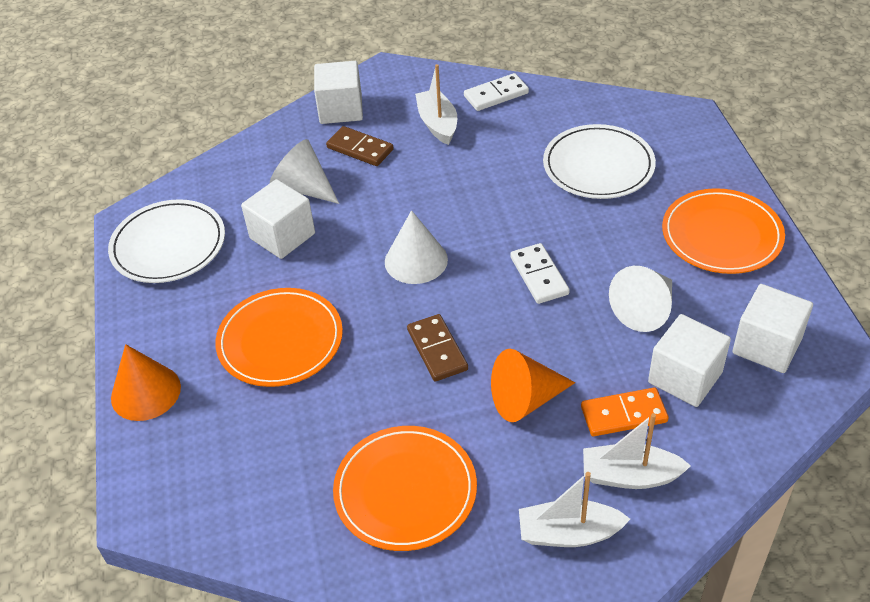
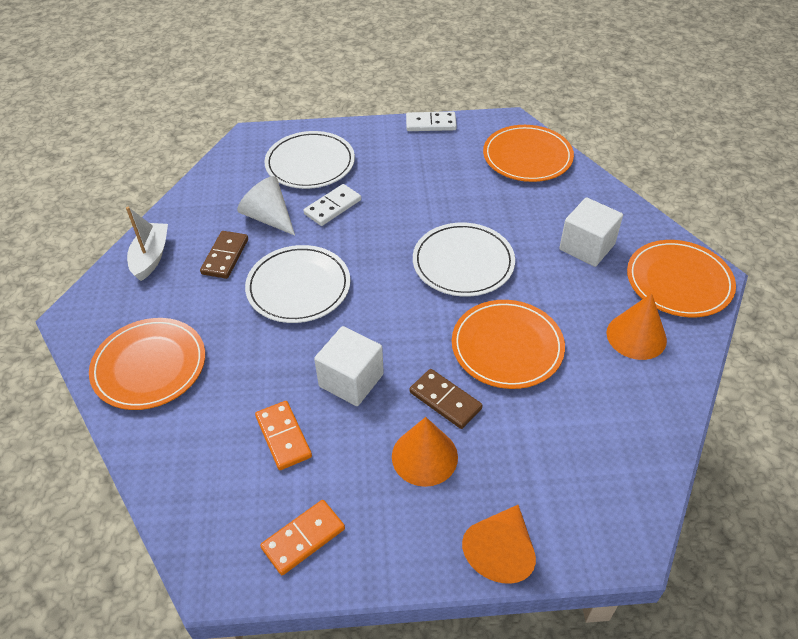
orange cone: [111,344,181,421] [491,349,575,422] = 2 -> [392,417,458,487] [462,505,536,584] [607,293,667,360] = 3
orange domino: [581,388,669,436] = 1 -> [255,401,312,470] [260,500,345,575] = 2
orange plate: [215,288,343,387] [333,426,477,551] [662,188,785,274] = 3 -> [89,318,205,410] [452,300,565,389] [483,125,574,182] [627,240,736,317] = 4
white boat: [415,64,457,145] [519,472,630,547] [583,413,691,489] = 3 -> [126,207,168,281] = 1
white cone: [270,139,339,204] [385,210,448,284] [609,266,672,332] = 3 -> [237,176,295,236] = 1
white cube: [241,179,315,259] [314,61,363,124] [648,314,731,407] [732,284,813,373] = 4 -> [314,326,384,406] [559,197,623,267] = 2
white plate: [108,199,225,283] [543,124,656,199] = 2 -> [245,245,350,323] [264,131,355,189] [413,223,515,297] = 3

